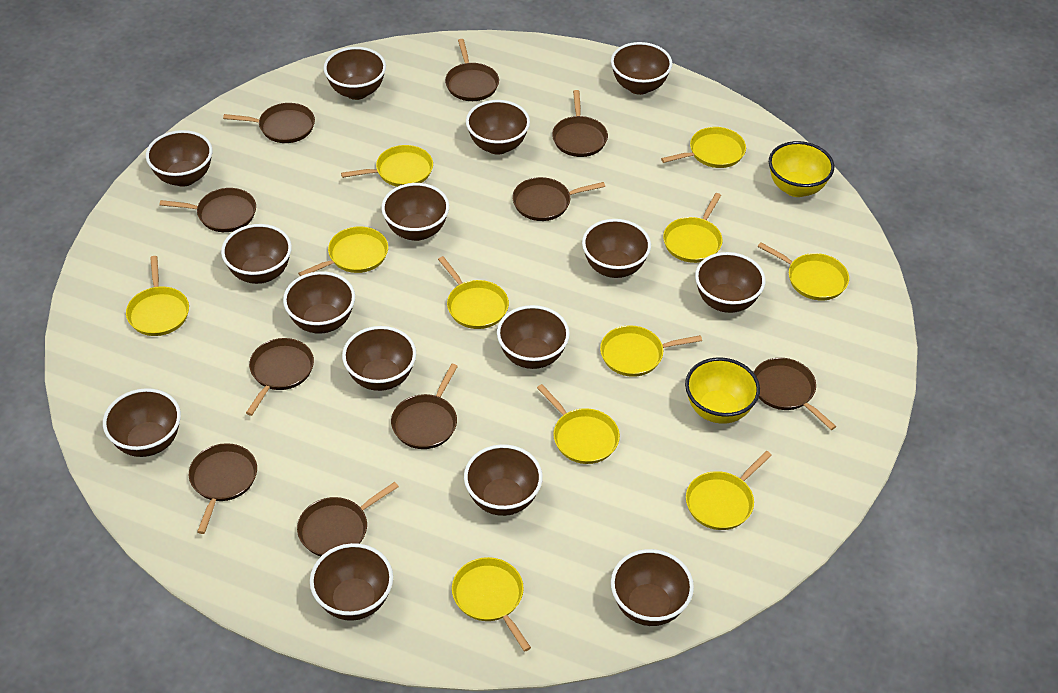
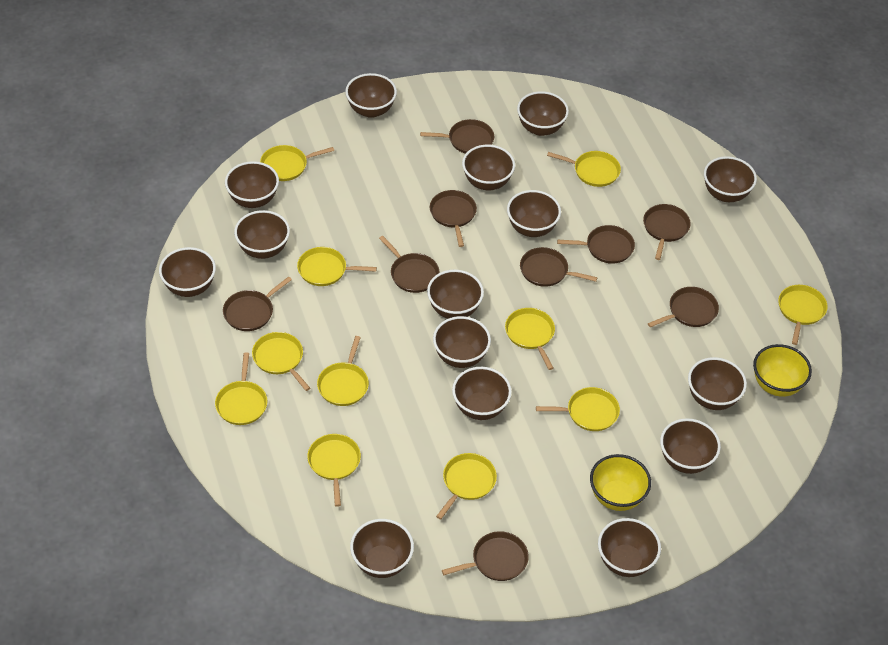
brown pan: [159,188,256,232] [189,443,257,534] [223,103,315,143] [246,338,314,416] [297,482,399,556] [391,364,458,449] [445,39,499,101] [512,177,605,221] [552,90,608,157] [753,358,836,430] = 10 -> [223,276,292,331] [379,236,440,293] [420,119,494,154] [430,190,477,247] [442,531,529,581] [520,247,598,287] [557,225,635,264] [643,204,691,260] [648,287,719,327] = 9

